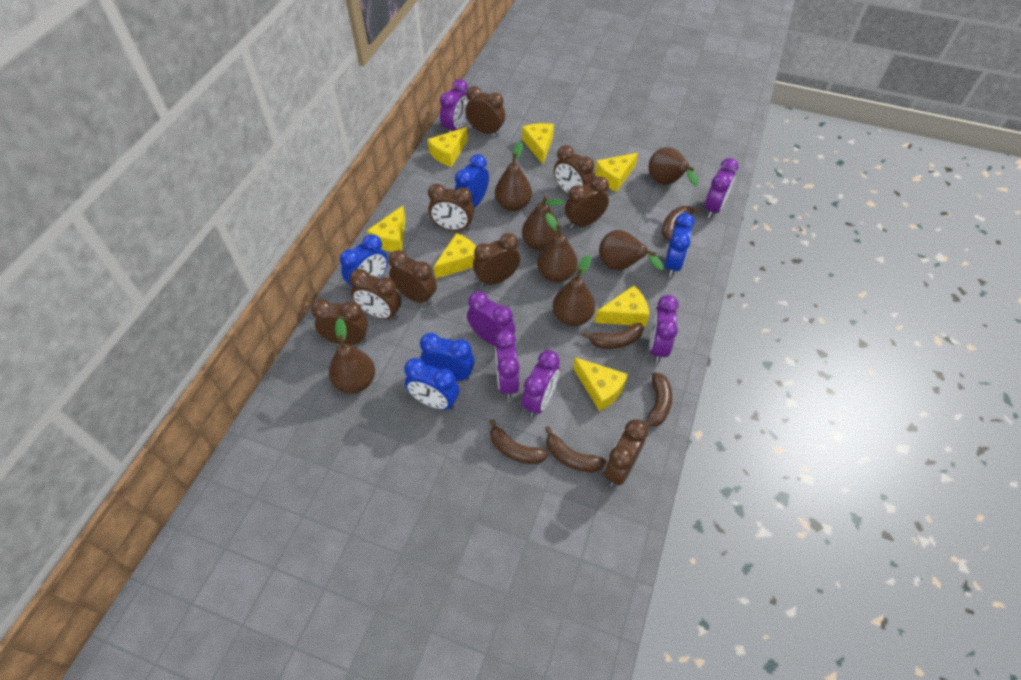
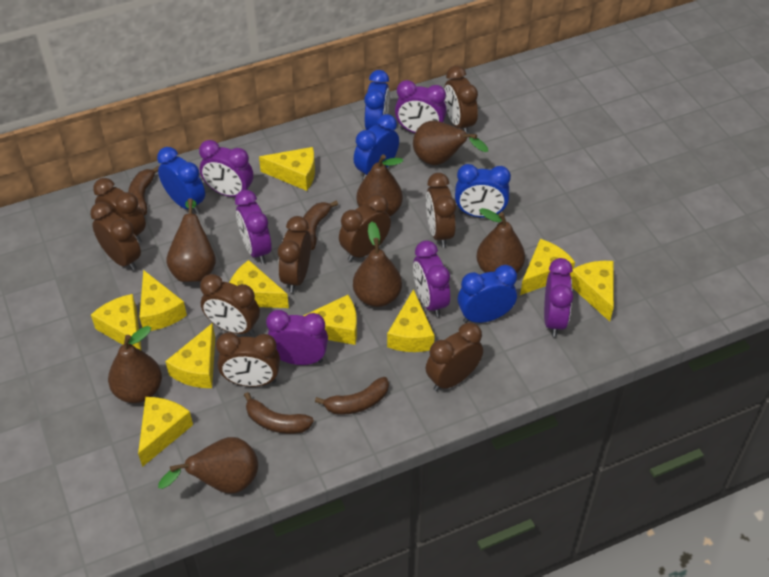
brown banana: [489,419,549,464] [545,426,606,472] [582,323,644,349] [645,372,672,427] [662,206,700,241] = 5 -> [128,166,159,215] [244,392,314,434] [303,201,338,250] [315,377,389,415] = 4
yellow cheese: [367,206,405,252] [427,127,468,167] [434,233,476,279] [522,123,554,164] [573,357,628,411] [595,153,638,192] [595,285,649,326] = 7 -> [91,294,142,351] [138,397,193,467] [139,270,187,331] [165,323,215,388] [229,260,289,308] [259,147,315,191] [303,295,357,345] [387,289,435,352] [520,239,575,295] [570,261,614,322] = 10

